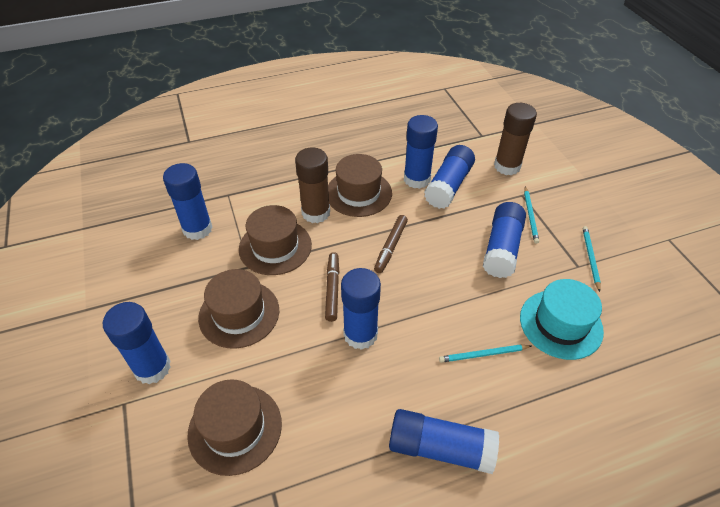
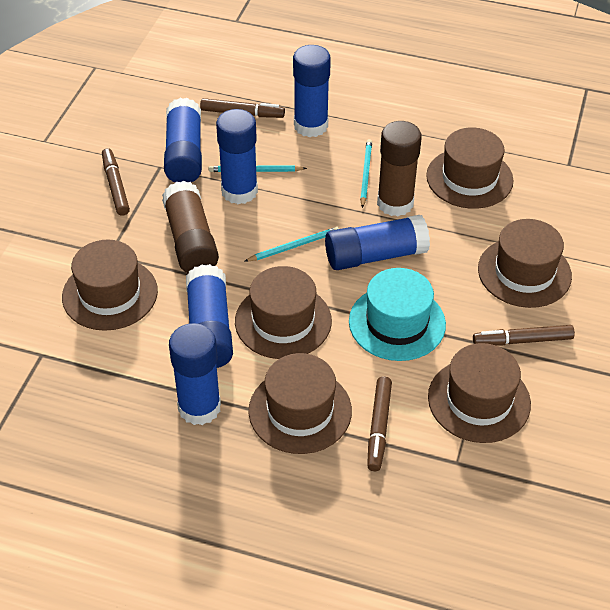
blue glue stick: [103,302,171,384] [163,163,213,240] [341,268,381,350] [389,409,499,474] [404,115,438,189] [424,145,475,209] [483,202,526,278] = 7 -> [164,98,202,182] [169,323,221,425] [186,264,233,368] [216,109,258,204] [293,45,331,138] [325,215,430,270] = 6
brown hat: [187,379,282,476] [198,269,279,349] [239,205,312,275] [328,154,392,217] = 4 -> [62,240,158,331] [235,266,332,359] [249,353,352,454] [426,127,514,209] [428,343,531,443] [478,219,572,308] = 6
brown marker: [325,252,339,322] [374,215,408,273] = 2 -> [102,148,130,216] [200,98,285,118] [367,376,392,471] [473,325,575,346] = 4

